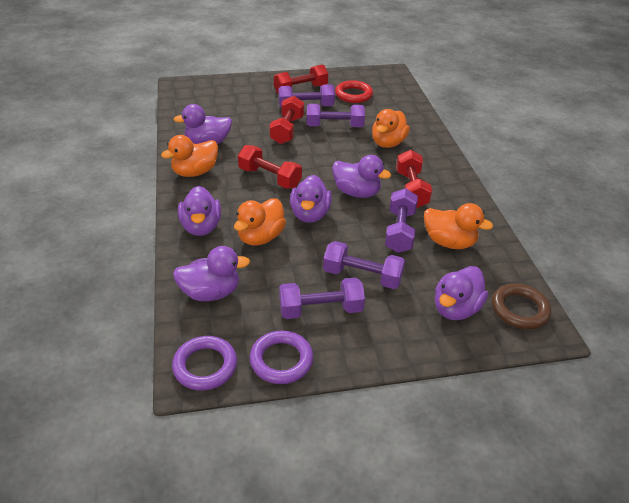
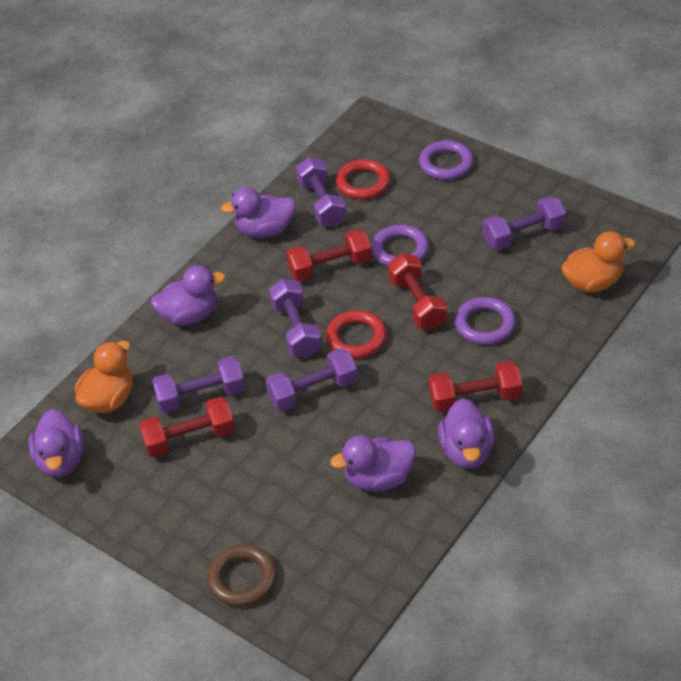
orange duck: [161,135,218,177] [234,198,286,246] [372,109,410,148] [424,203,493,249] = 4 -> [75,341,133,413] [561,231,635,292] = 2
purple duck: [173,104,232,144] [173,246,250,301] [178,186,221,236] [290,175,332,223] [332,155,391,198] [435,266,488,320] = 6 -> [29,409,84,477] [150,265,226,325] [221,187,296,238] [330,436,416,491] [438,398,494,469] = 5
purple ring: [172,336,237,390] [250,330,313,384] = 2 -> [371,225,429,266] [419,140,474,180] [455,297,516,345] = 3
red ring: [335,80,373,103] = 1 -> [326,310,387,359] [336,159,391,200] = 2

